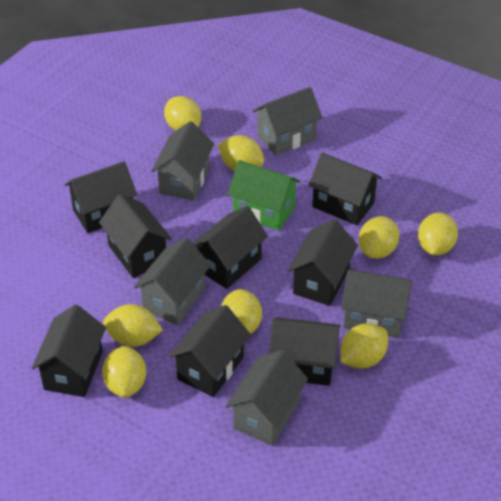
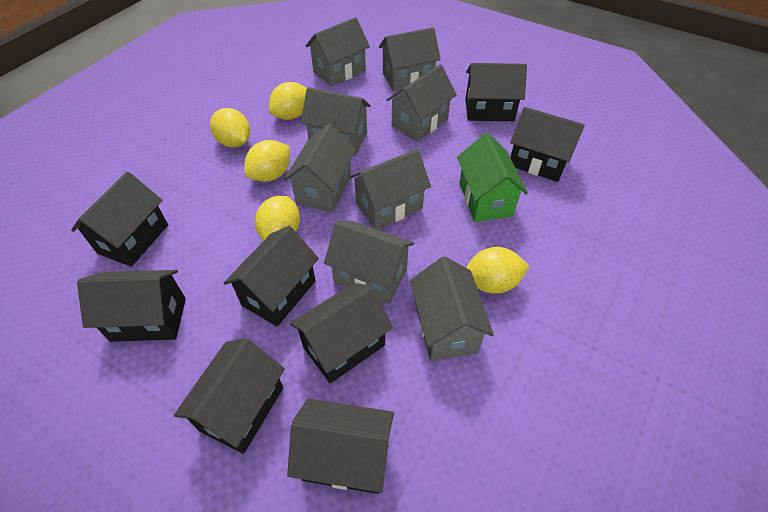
grey house: [134,238,211,325] [152,121,214,201] [226,350,308,446] [253,87,322,156] [341,270,412,338] = 5 -> [284,124,356,212] [301,87,371,156] [306,17,370,87] [324,221,414,304] [349,149,431,229] [379,27,441,91] [386,64,457,142] [410,256,494,361] = 8
yellow lemon: [102,346,146,398] [103,304,163,347] [164,96,201,131] [218,135,264,171] [221,289,262,334] [340,323,388,369] [359,216,399,259] [418,212,458,255] = 8 -> [210,108,250,148] [244,140,290,182] [255,196,300,241] [269,82,307,120] [466,247,530,294] = 5

